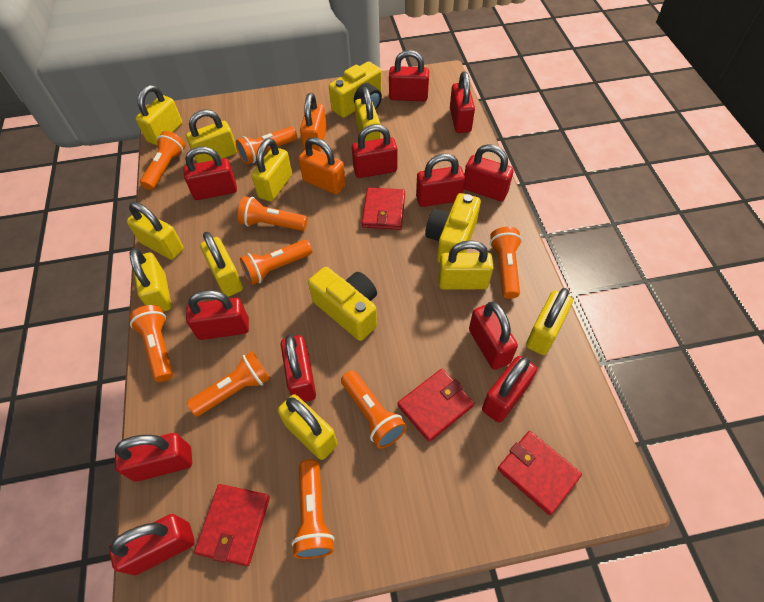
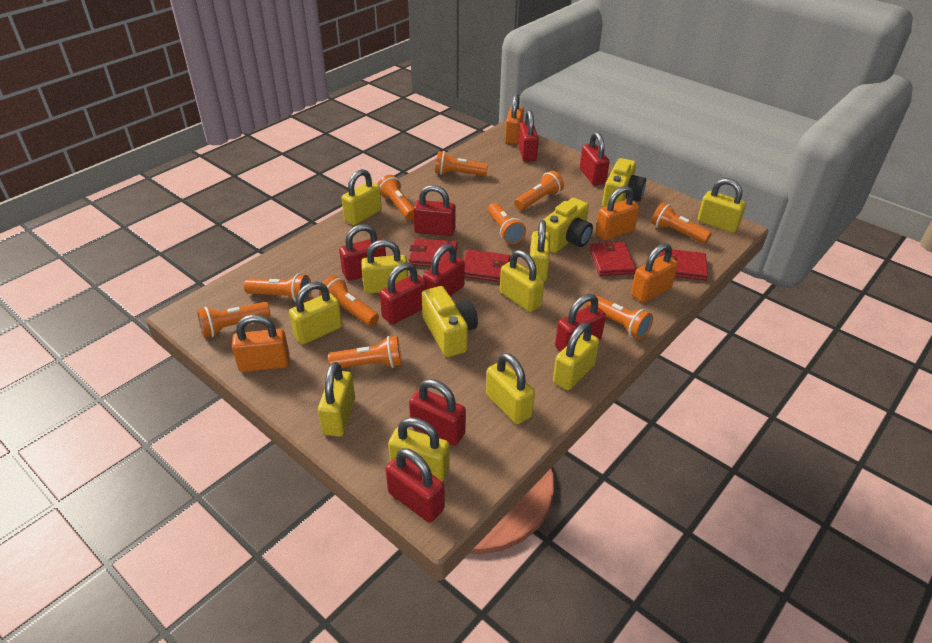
orange flashlight: [130,305,173,382] [140,131,185,190] [187,351,270,416] [236,127,297,165] [238,196,308,231] [240,240,312,285] [291,459,334,559] [341,370,407,448] [490,227,522,299] = 9 -> [197,302,270,338] [244,274,311,302] [319,275,379,327] [328,336,402,368] [377,175,414,220] [435,151,488,176] [488,203,526,244] [514,171,564,210] [586,294,653,340] [651,202,712,244] = 10
orange padlock: [299,137,346,195] [300,93,327,152] = 2 -> [232,314,290,372] [505,94,524,144] [596,186,639,240] [631,243,678,303] = 4
red padlock: [109,514,195,575] [115,433,192,482] [183,146,237,200] [186,290,249,340] [281,334,316,402] [352,124,398,178] [389,50,429,101] [416,153,465,207] [450,71,475,133] [464,144,514,201] [469,302,518,370] [482,356,537,423] = 12 -> [339,224,386,281] [380,263,427,325] [385,448,445,522] [409,379,466,446] [413,185,456,236] [423,244,465,296] [518,110,539,161] [555,294,606,352] [580,132,610,185] = 9

